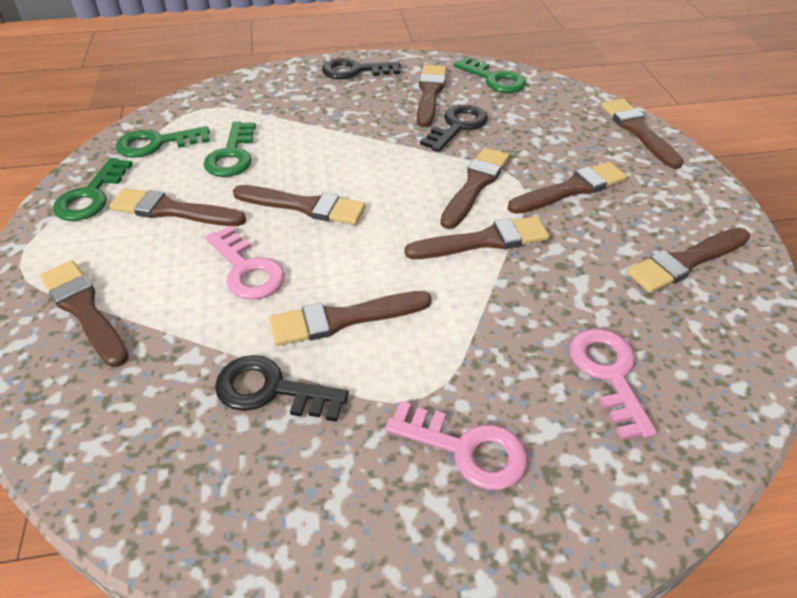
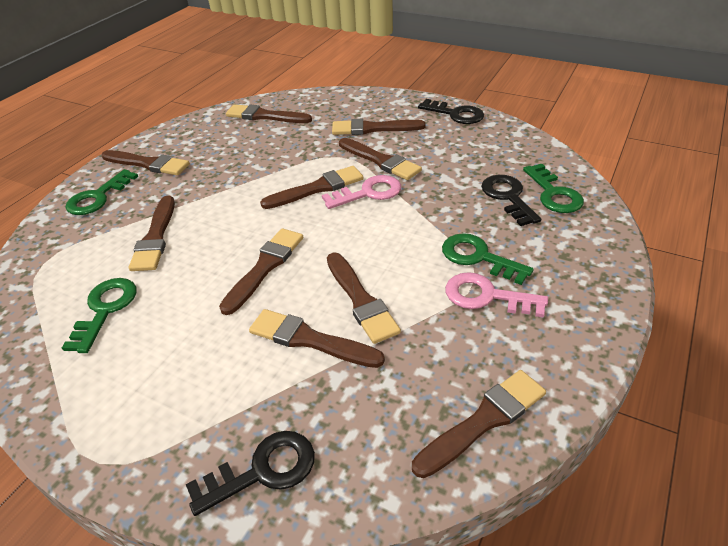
pink key: [205,226,285,300] [385,401,528,490] [569,329,657,440] = 3 -> [322,175,401,209] [445,272,548,318] = 2

